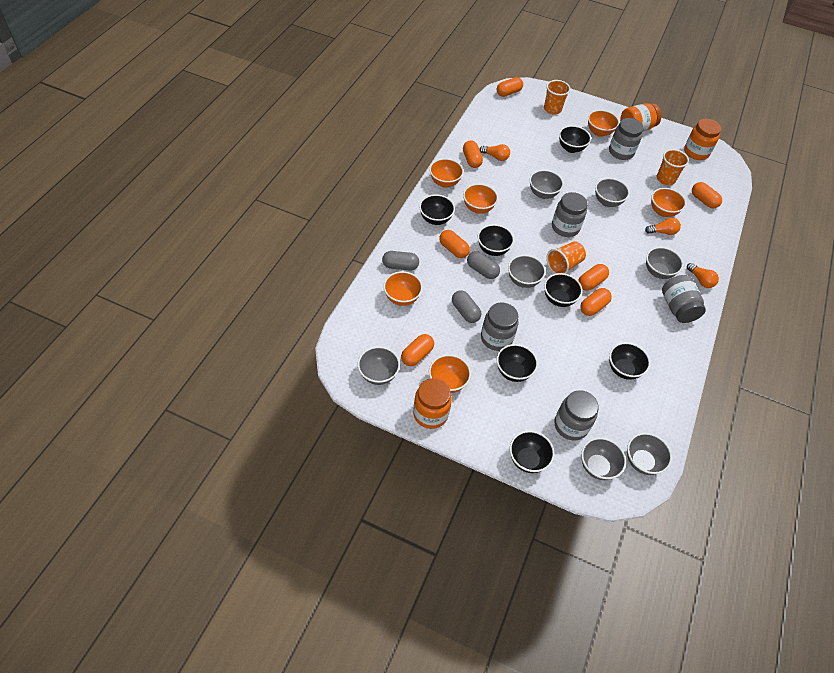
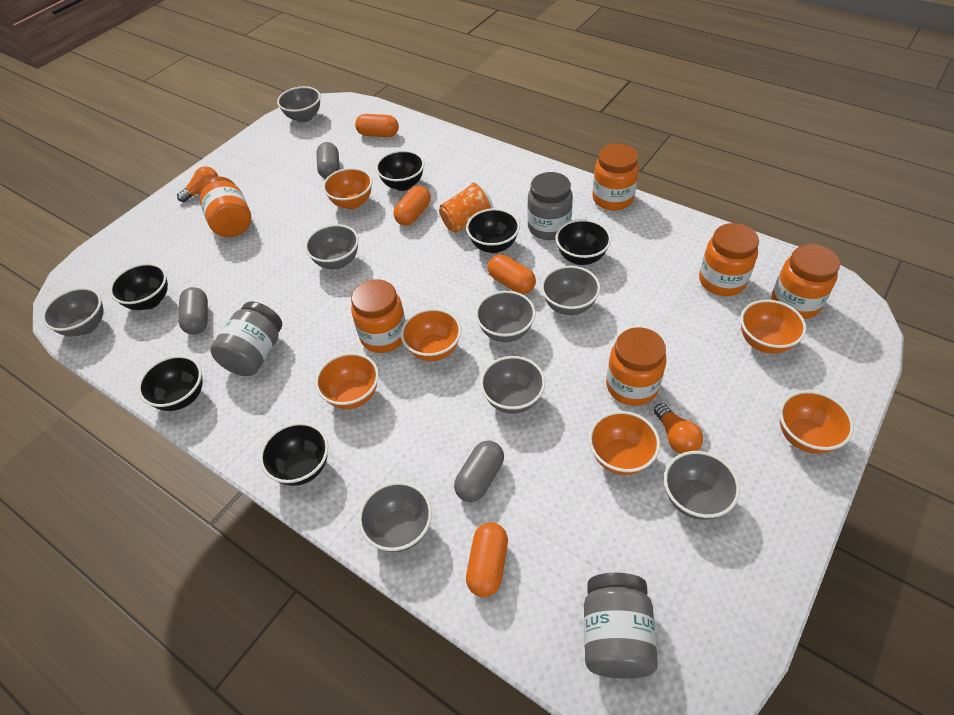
black bowl: [419,194,455,225] [478,224,514,256] [497,344,538,382] [510,430,555,473] [544,273,583,307] [559,125,591,153] [609,342,650,380] = 7 -> [109,263,168,310] [138,355,203,411] [260,422,328,486] [376,150,424,191] [466,208,520,253] [556,219,611,265] = 6
grey bowl: [358,346,400,385] [508,255,546,288] [530,170,564,199] [581,437,626,480] [595,178,630,207] [627,433,672,475] [646,247,683,279] = 7 -> [42,288,104,336] [277,86,321,123] [305,224,359,269] [358,482,432,552] [475,291,536,342] [480,356,545,414] [541,266,600,315] [664,451,740,520] = 8
grey jar: [481,303,518,351] [552,192,588,237] [554,390,599,440] [609,118,643,160] [662,275,706,323] = 5 -> [210,302,282,376] [527,172,573,240] [584,573,658,679] = 3
orange capsule: [401,334,434,366] [439,230,470,258] [463,140,483,168] [497,77,523,97] [578,264,609,291] [580,288,612,316] [692,182,722,208] = 7 -> [355,114,399,137] [393,186,431,226] [466,522,508,597] [488,254,536,294] = 4
orange cup: [544,80,571,114] [546,241,586,274] [657,149,689,185] = 3 -> [439,181,494,233] = 1
orange jar: [413,378,452,429] [620,103,661,131] [684,119,721,160] = 3 -> [200,176,251,237] [351,279,406,353] [592,144,639,211] [606,327,667,406] [699,223,759,296] [772,244,840,319] = 6
orange light bulb: [480,144,510,161] [645,218,681,235] [687,263,719,288] = 3 -> [177,166,218,202] [654,403,703,454] = 2

